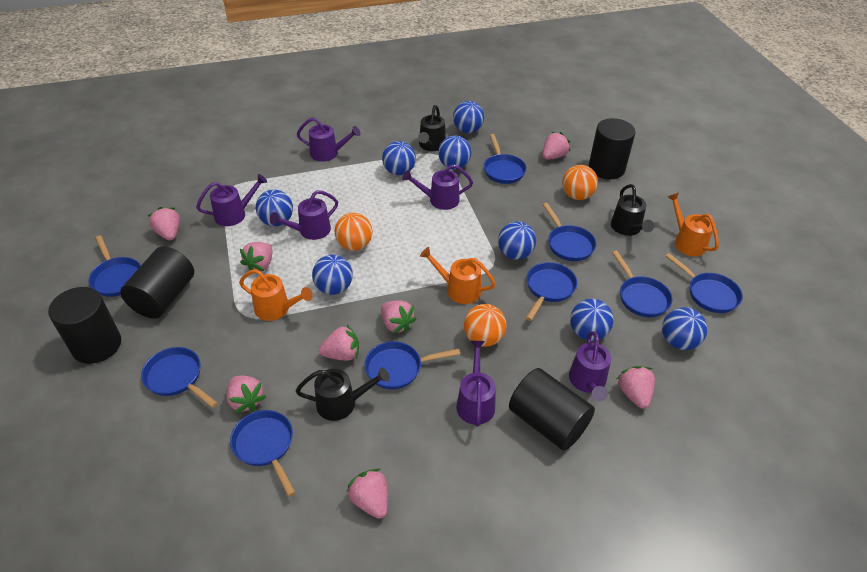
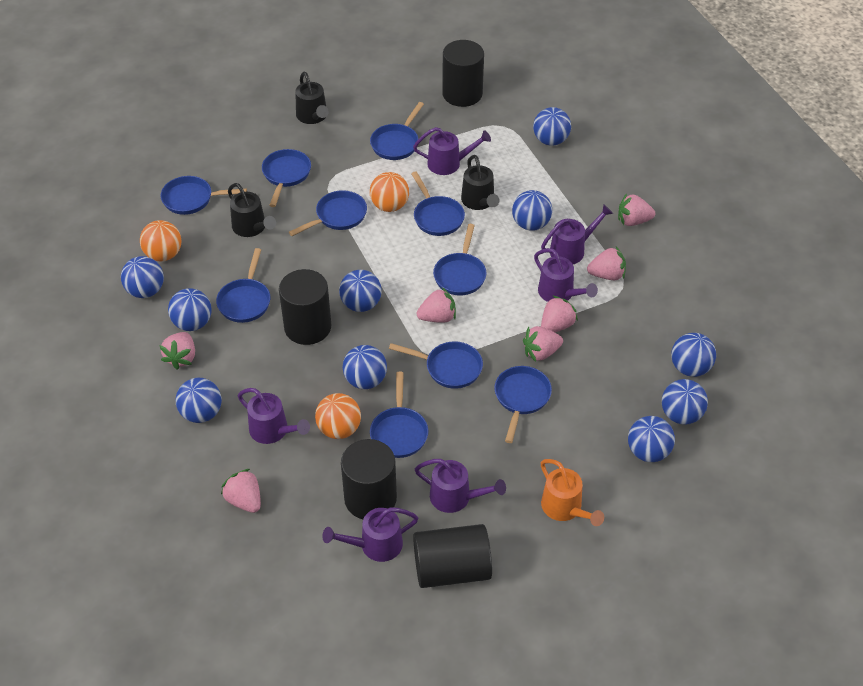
blue ball: [256,189,293,226] [312,255,353,295] [382,141,416,175] [438,135,472,169] [453,101,484,133] [498,222,536,260] [570,299,614,341] [662,307,708,350] = 8 -> [121,256,164,298] [168,288,212,331] [176,378,222,423] [339,270,382,312] [343,345,387,389] [512,190,552,231] [533,107,571,146] [628,416,675,462] [662,379,708,425] [671,333,716,377] = 10
blue pan: [89,235,141,297] [141,347,218,408] [230,410,296,497] [364,341,460,390] [484,134,526,184] [526,262,577,321] [543,203,596,261] [612,251,672,317] [665,253,743,313] = 9 -> [161,176,247,215] [216,248,270,323] [262,149,311,207] [289,190,367,236] [370,102,424,160] [370,372,428,458] [389,341,483,389] [411,171,465,236] [433,224,486,296] [494,366,552,443] = 10
orange watering can: [239,269,313,321] [420,247,496,304] [667,192,719,257] = 3 -> [541,459,604,526] = 1
pink strawberry: [147,207,180,240] [226,375,266,414] [240,242,273,271] [319,324,359,361] [347,468,388,519] [381,300,416,334] [542,132,570,160] [617,366,655,409] = 8 -> [159,332,195,370] [221,469,261,513] [416,287,456,323] [523,326,563,362] [541,296,578,332] [587,247,626,280] [618,193,655,226] = 7

